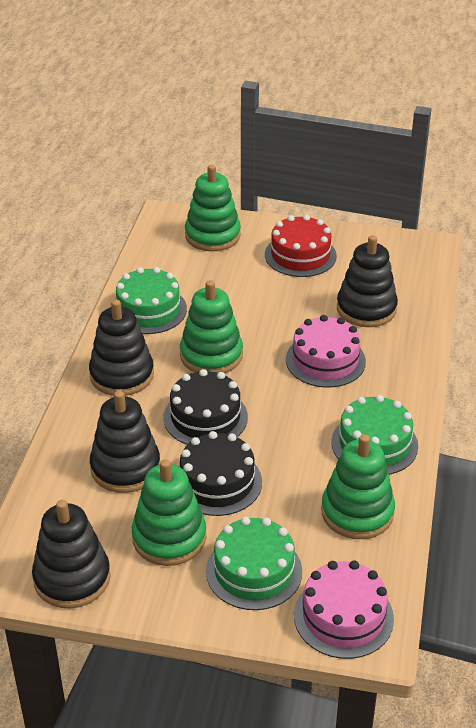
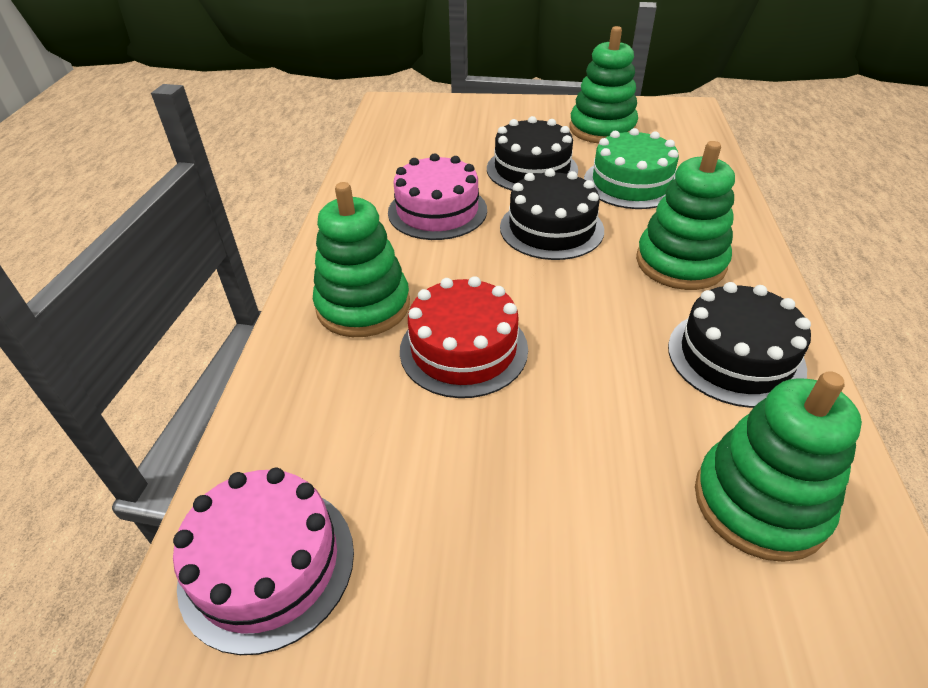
black cake: [163,369,248,445] [179,431,262,516] = 2 -> [487,116,578,191] [500,169,604,260] [668,282,811,408] = 3
black stacking toy: [32,500,111,608] [89,300,154,396] [90,390,160,493] [337,235,398,327] = 4 -> none = 0
green cake: [115,267,187,334] [206,517,302,610] [331,395,418,475] = 3 -> [584,128,679,209] = 1

